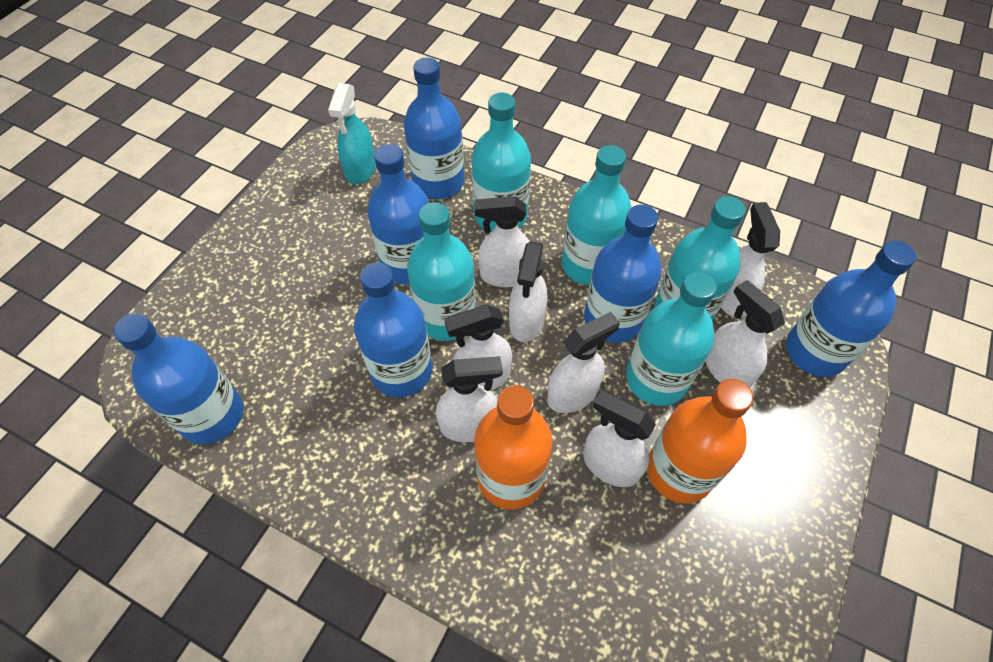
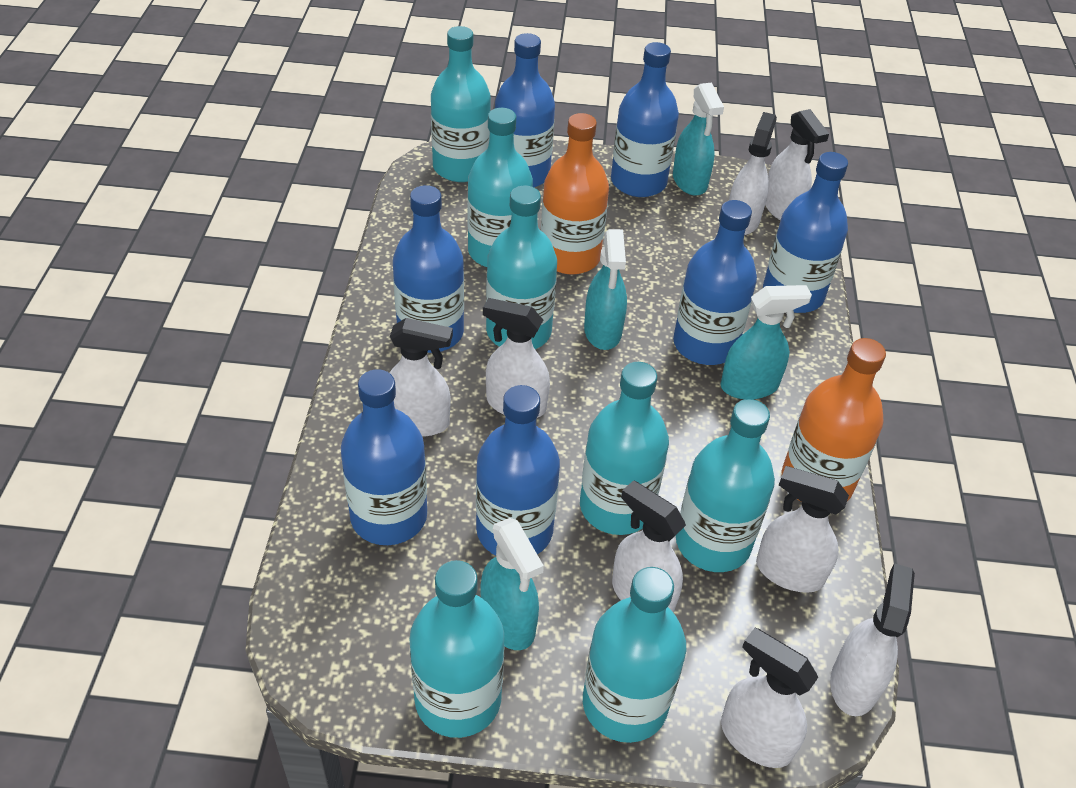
blue bottle: [114,313,243,444] [354,262,433,397] [367,144,430,285] [404,58,464,199] [584,205,662,343] [786,241,916,377] = 6 -> [341,369,427,545] [393,185,464,353] [476,385,560,555] [495,33,555,187] [611,42,679,197] [673,200,757,365] [763,152,848,313] = 7
turquoise bottle: [407,202,476,341] [472,92,531,232] [562,145,632,285] [626,272,717,406] [655,196,746,322] = 5 -> [410,560,504,738] [431,26,491,182] [467,108,533,267] [486,185,557,349] [580,362,669,535] [583,567,686,743] [676,399,775,572] = 7
turquoise spray bottle: [328,83,376,184] = 1 -> [480,518,544,650] [584,229,627,350] [673,83,724,196] [721,285,812,399] = 4

